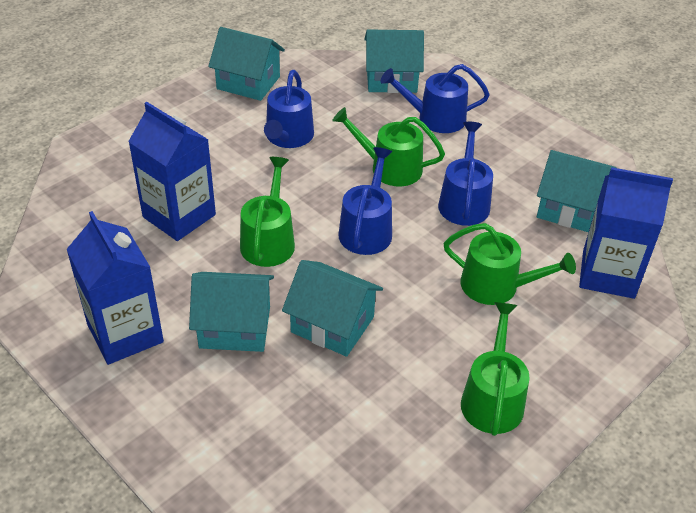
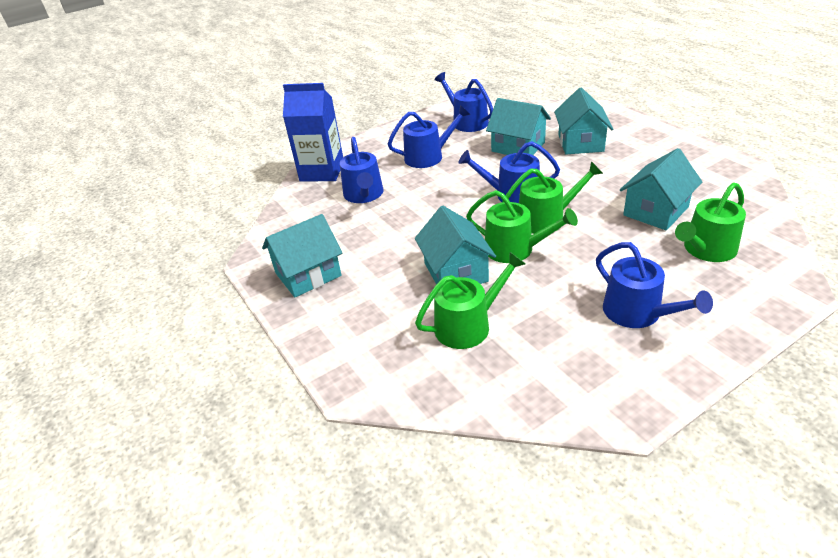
blue carton: [66,211,164,365] [128,102,216,241] [579,167,673,299] = 3 -> [283,83,343,182] = 1
blue watering can: [264,70,314,148] [338,147,392,255] [380,64,490,133] [438,122,493,226] = 4 -> [340,137,384,203] [388,105,471,168] [434,72,493,132] [458,141,560,203] [596,242,713,328] = 5

